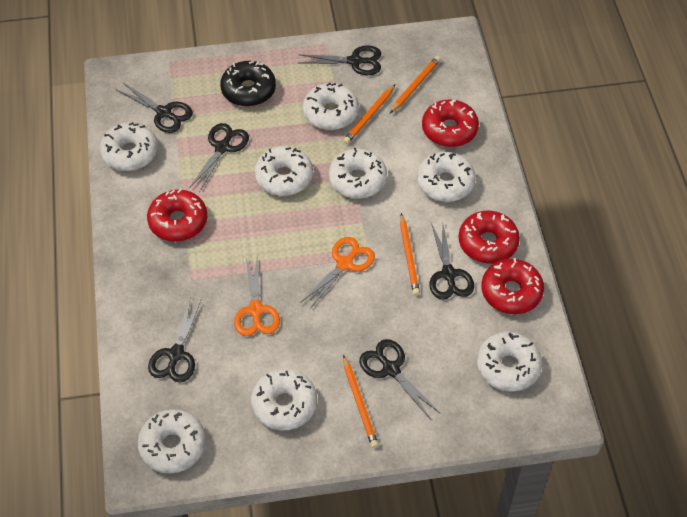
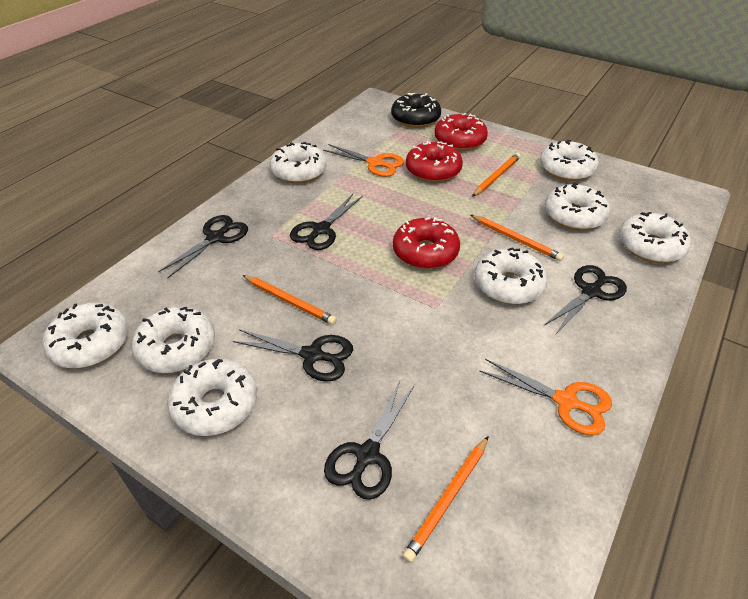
black scissors: [117,83,193,133] [148,298,202,382] [189,123,249,193] [298,45,381,75] [359,339,440,420] [429,220,474,299] = 6 -> [158,215,248,278] [233,329,353,382] [290,194,363,250] [324,381,415,500] [544,265,627,334] = 5
red donut: [147,189,207,242] [422,99,479,147] [459,211,520,264] [481,258,544,314] = 4 -> [393,217,460,269] [406,141,463,182] [434,113,488,151] = 3

